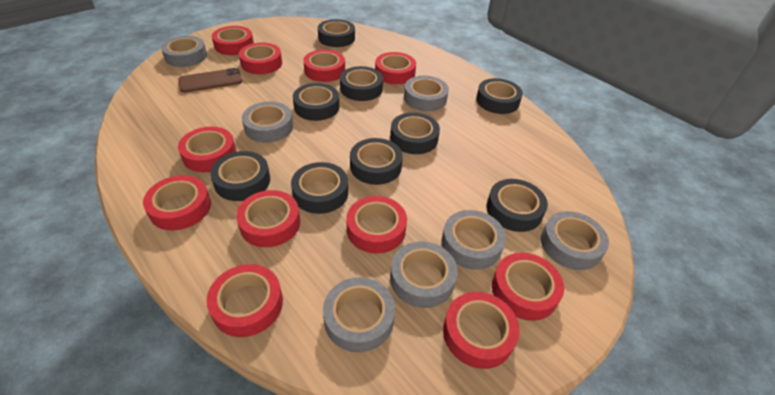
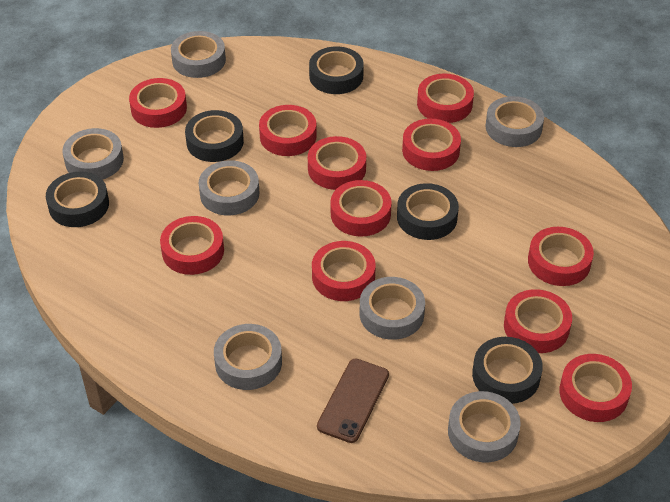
black tape: [210,151,270,201] [291,162,348,214] [293,83,339,121] [318,19,355,47] [340,66,383,101] [350,138,403,185] [390,112,440,154] [476,78,523,114] [486,179,548,232] = 9 -> [46,172,109,227] [185,110,244,162] [309,47,364,94] [397,183,459,240] [472,337,543,404] = 5

